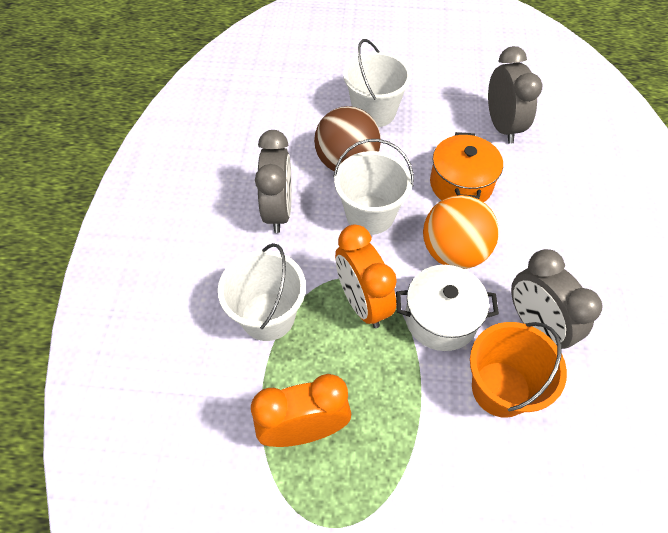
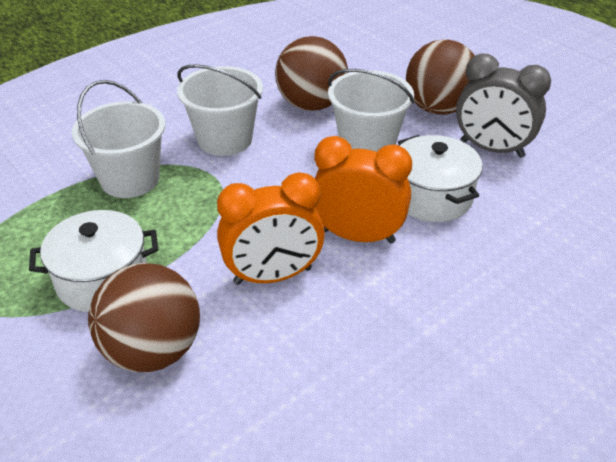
brown ball: [314,106,381,171] = 1 -> [88,263,200,372] [275,36,348,111] [406,39,475,115] = 3
grey clock: [255,130,292,233] [488,46,542,144] [511,249,603,349] = 3 -> [456,54,551,158] = 1
orange ball: [423,195,499,269] = 1 -> none = 0
orange bucket: [470,322,567,418] = 1 -> none = 0
orange pot: [430,132,503,202] = 1 -> none = 0
white pot: [396,265,499,351] = 1 -> [29,210,158,312] [398,135,483,222] = 2

